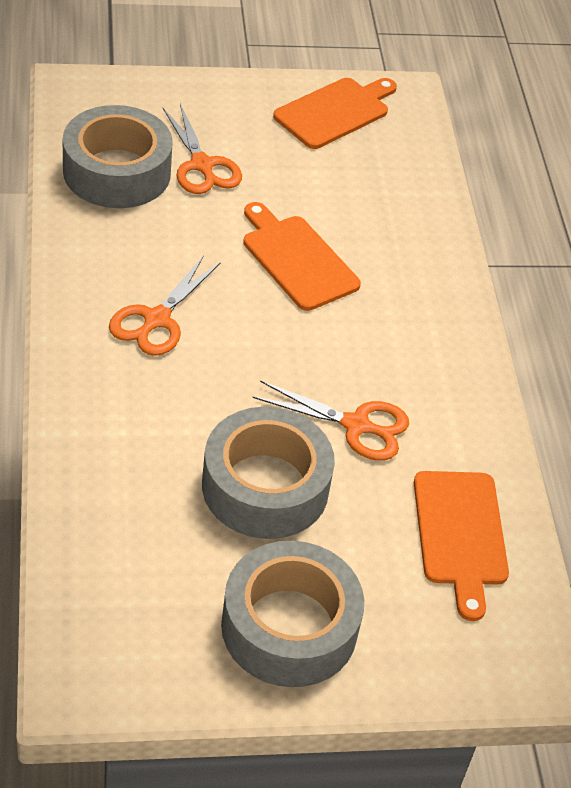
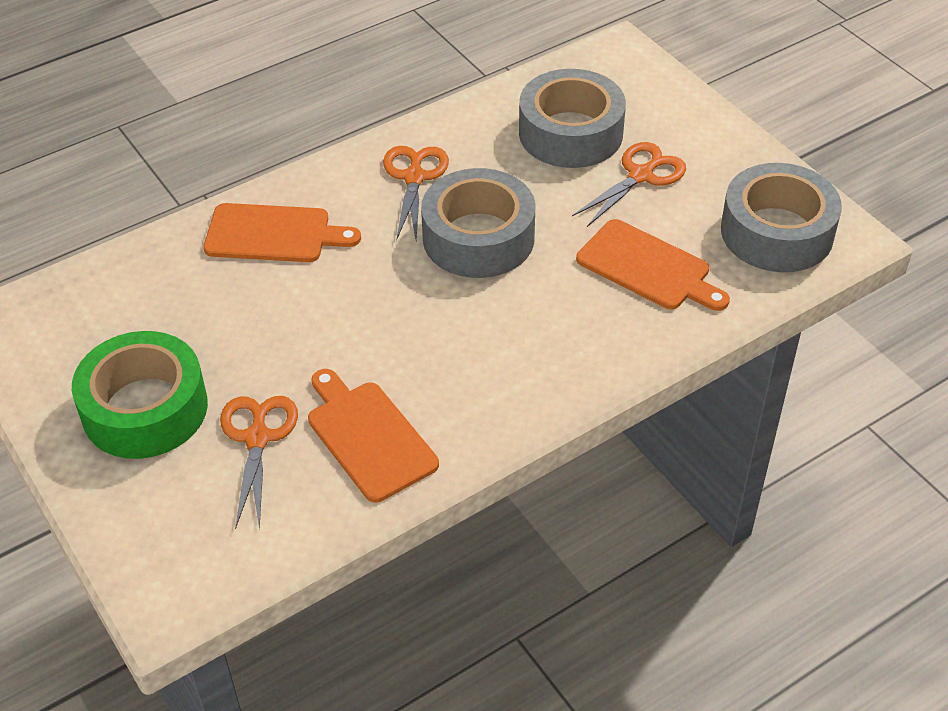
green tape: none = 0 -> [72,331,208,459] = 1

